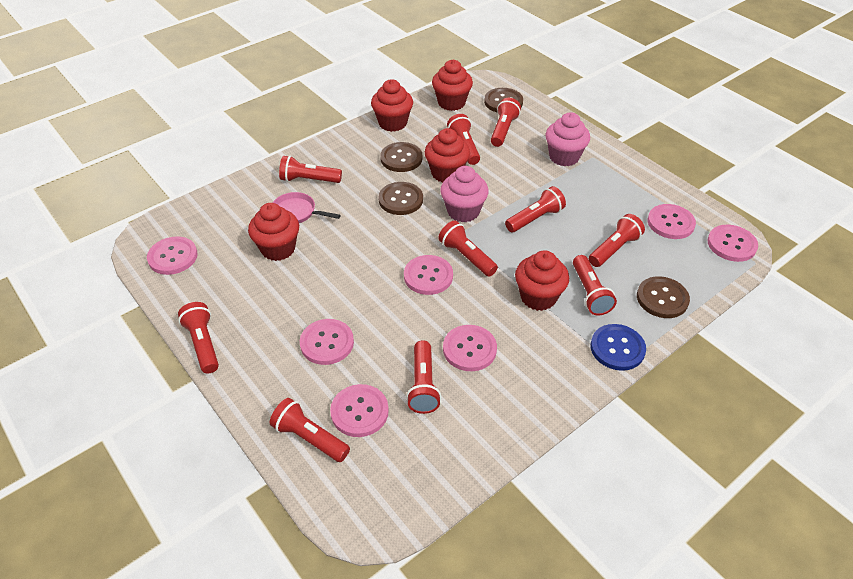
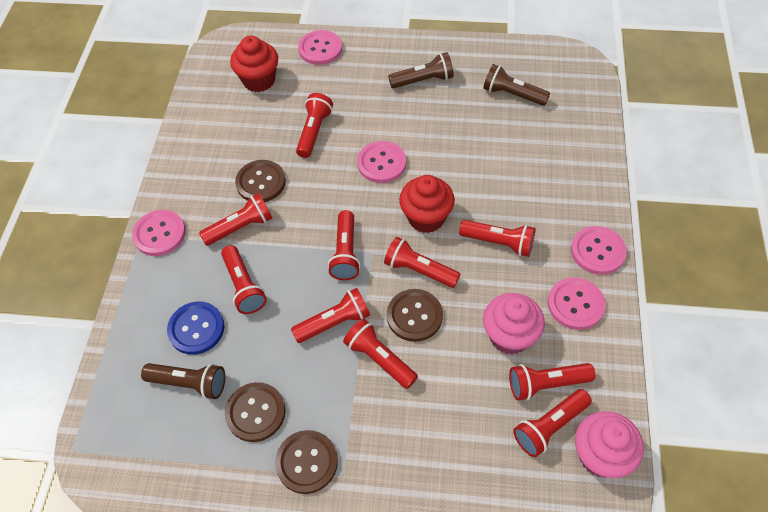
brown flashlight: none = 0 -> [141,363,225,399] [388,52,454,88] [483,64,550,106] = 3
pink button: [147,236,198,275] [300,319,354,365] [330,384,389,437] [404,255,453,295] [443,325,497,371] [648,204,696,239] [707,225,758,262] = 7 -> [132,210,186,256] [298,30,342,65] [357,141,406,183] [548,277,605,330] [571,226,627,275] = 5
pink pan: [273,192,340,223] = 1 -> none = 0
red cupcake: [248,203,299,261] [371,79,413,132] [425,128,470,183] [432,60,473,111] [515,250,569,311] = 5 -> [230,36,278,92] [399,175,455,233] = 2

